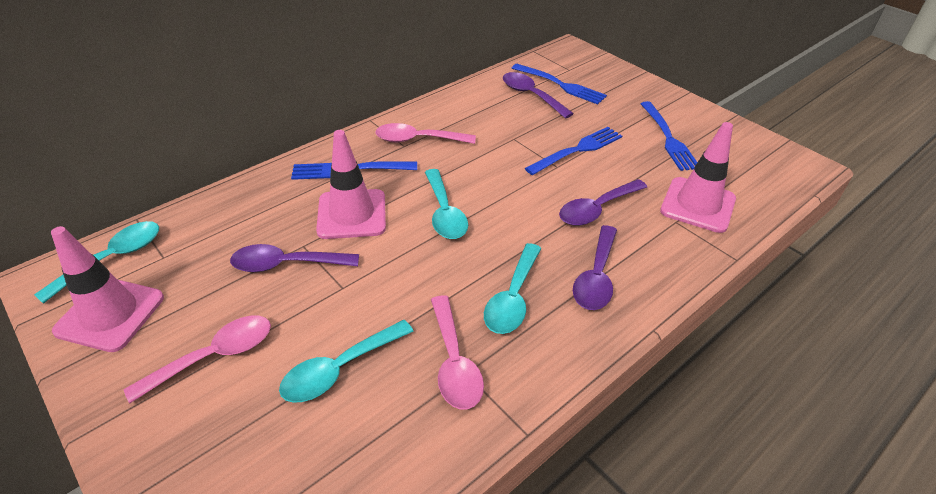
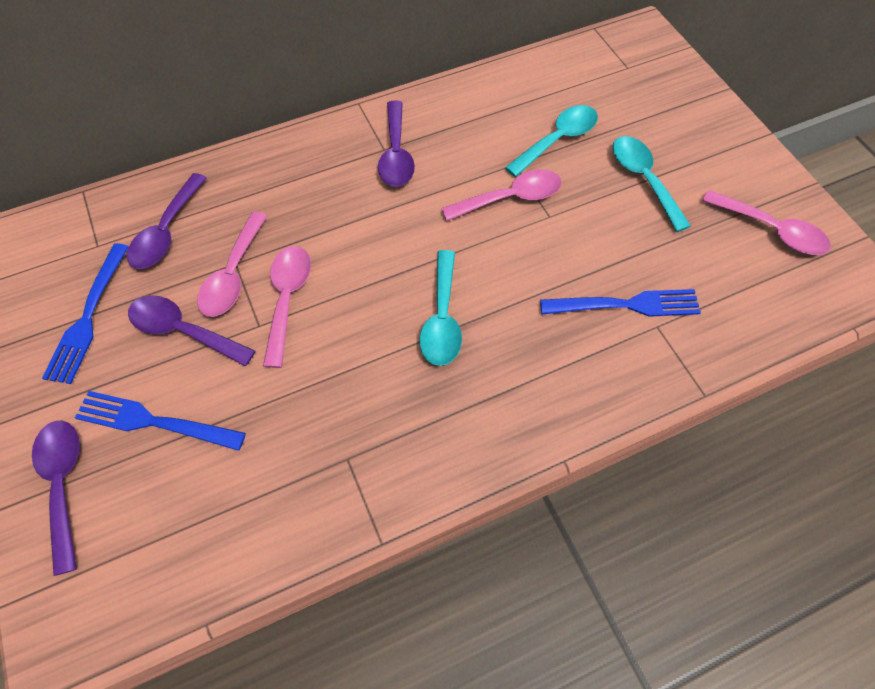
blue fork: [291,161,417,180] [512,64,607,104] [525,127,622,175] [640,101,697,171] = 4 -> [42,243,129,384] [75,391,246,451] [540,289,701,317] = 3
pink spoon: [124,316,271,403] [375,123,476,144] [431,295,484,409] = 3 -> [197,212,267,317] [263,246,311,368] [441,169,562,221] [702,190,831,255] = 4
pink traffic cone: [51,226,164,352] [316,130,386,239] [660,122,736,233] = 3 -> none = 0
turquoise spoon: [34,221,159,304] [279,320,414,403] [425,169,468,239] [484,243,542,334] = 4 -> [419,250,462,366] [505,105,598,177] [612,136,691,232] = 3

